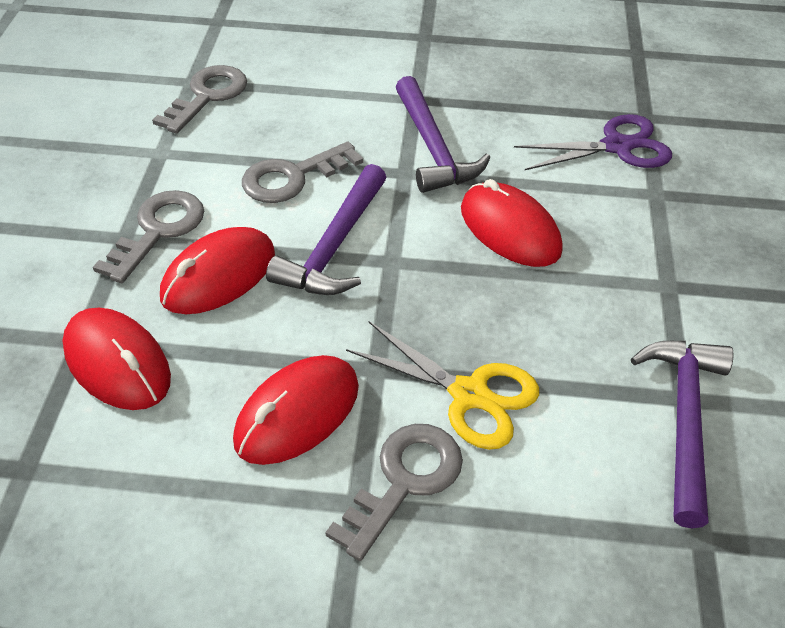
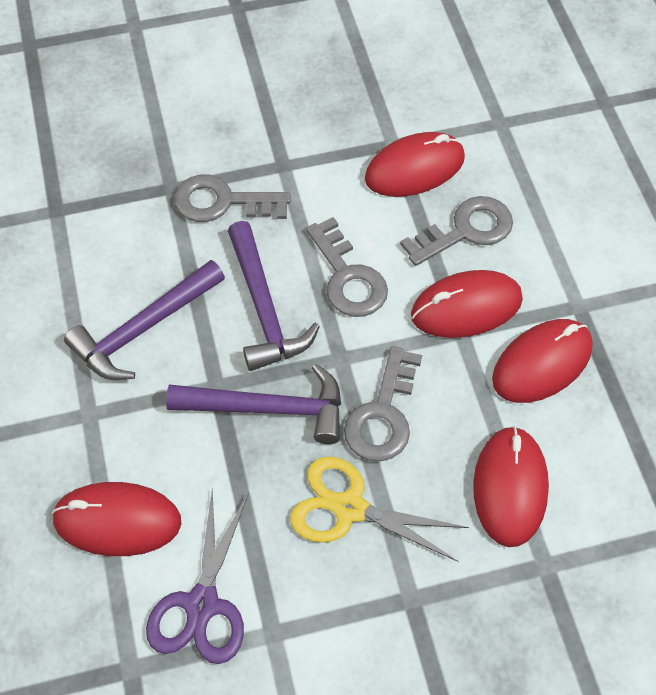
red mouse: [62,308,171,410] [160,227,275,314] [233,355,359,465] [461,179,563,267] = 4 -> [51,482,181,556] [365,132,465,197] [411,270,523,338] [473,426,549,547] [492,319,593,403] = 5

